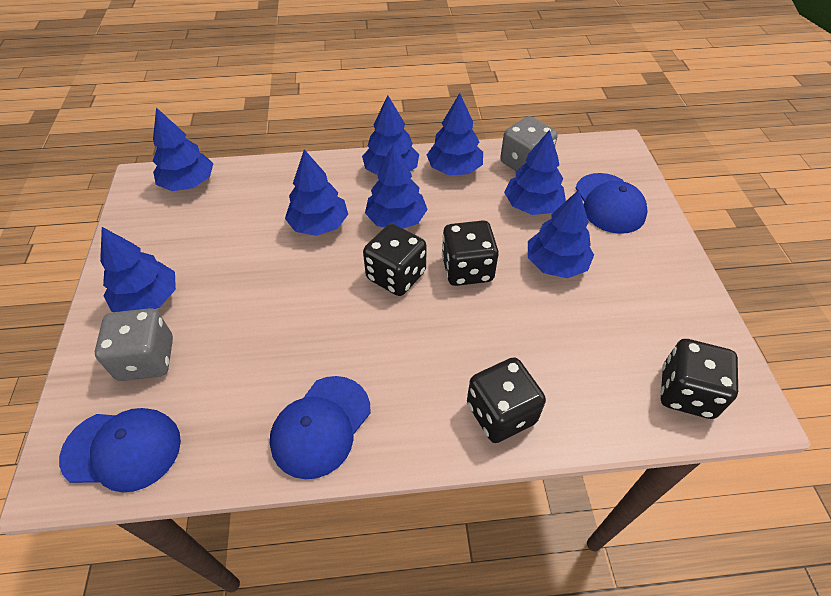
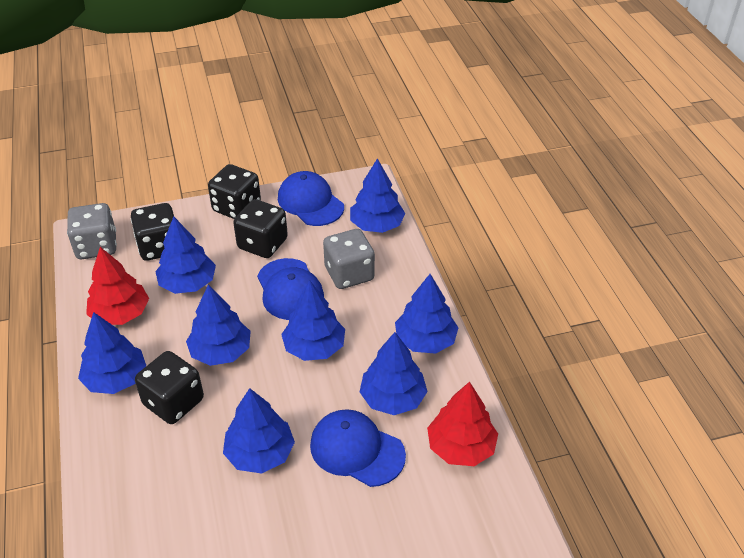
red tree: none = 0 -> [86,247,149,325] [427,382,498,466] = 2

